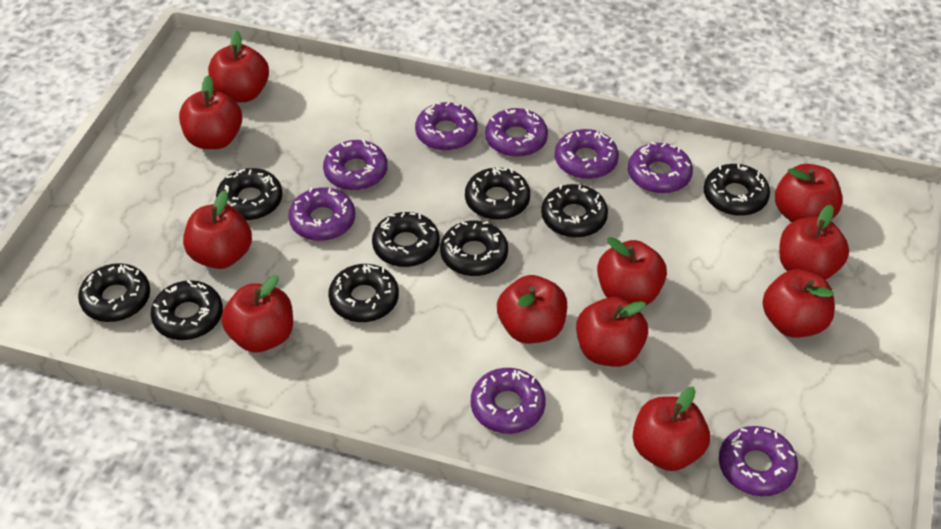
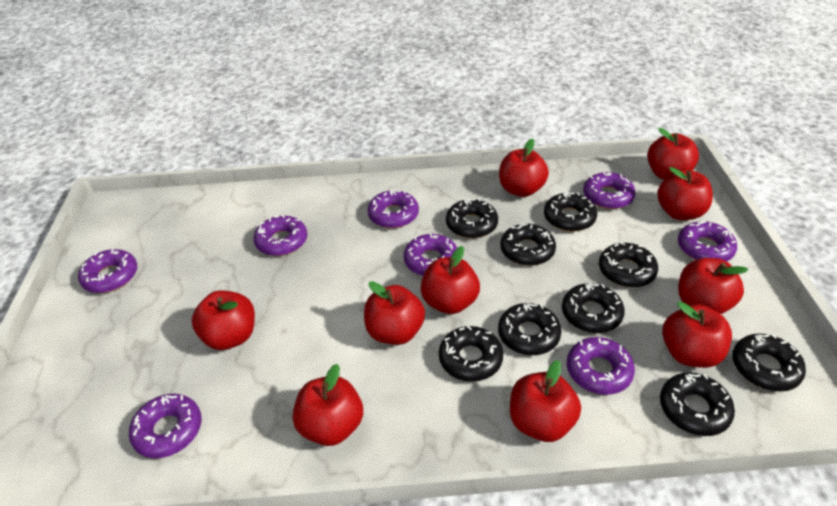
red apple: [179,76,242,149] [183,190,252,269] [208,30,269,102] [221,275,293,352] [497,275,567,343] [576,297,648,367] [597,237,667,306] [633,387,710,471] [762,269,835,338] [775,164,843,222] [779,205,849,280] = 11 -> [192,290,255,350] [293,364,363,446] [364,281,425,345] [421,246,480,314] [499,139,549,197] [510,360,581,442] [647,128,699,180] [657,167,713,220] [662,302,732,368] [678,258,748,314] = 10

